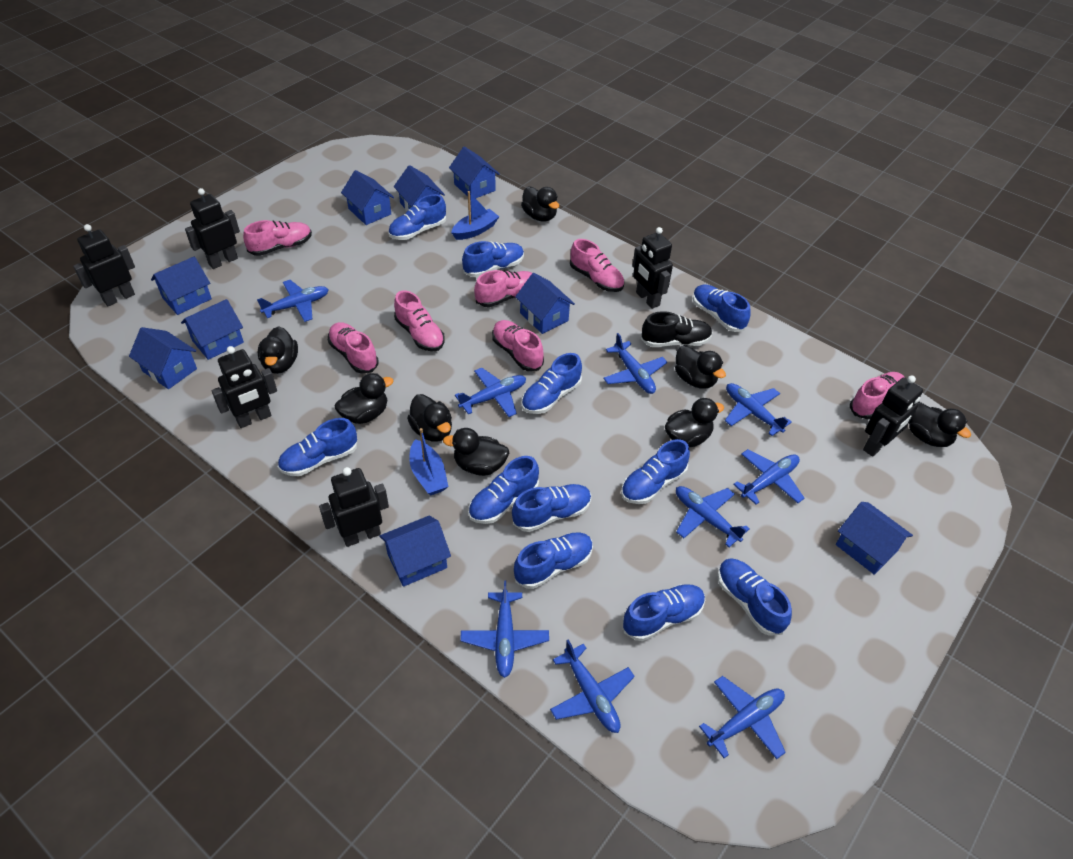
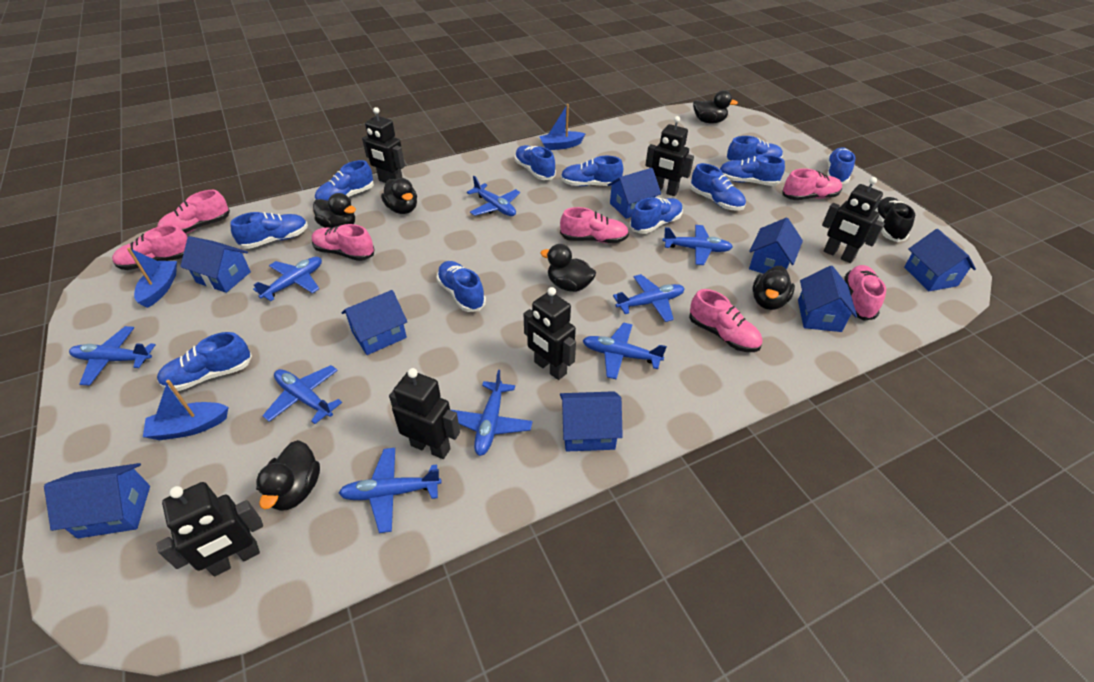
black duck: [258,326,298,374] [335,373,393,424] [407,394,452,442] [443,428,509,476] [521,187,559,221] [665,398,724,447] [675,345,726,389] [909,402,971,447] = 8 -> [256,440,320,511] [313,193,356,228] [381,178,417,214] [540,244,596,292] [693,90,738,124] [753,266,795,310] = 6
blue boat: [409,428,449,495] [451,191,499,240] = 2 -> [127,248,177,308] [143,380,228,440] [539,104,585,150] = 3
blue house: [129,327,197,389] [151,257,212,315] [181,299,244,360] [341,170,394,225] [379,516,451,587] [394,165,445,212] [449,146,500,198] [515,273,575,334] [836,502,913,575] = 9 -> [44,463,150,539] [180,236,251,293] [342,290,407,355] [560,391,623,452] [608,168,661,219] [749,218,803,274] [798,266,857,332] [904,229,976,291] = 8

